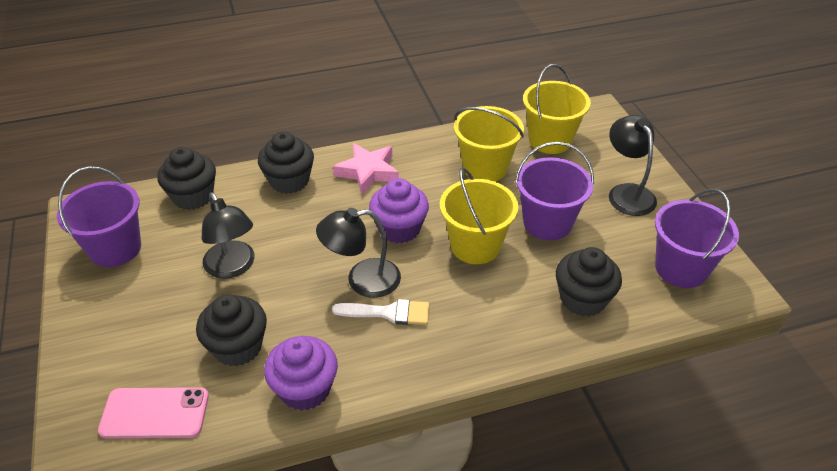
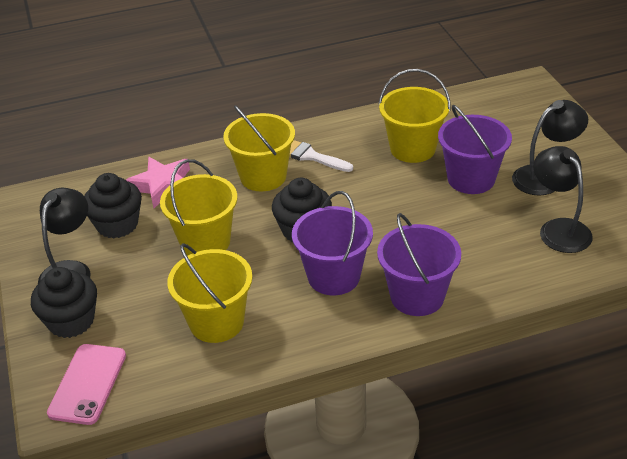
black cupcake: [157,147,216,210] [196,294,267,366] [258,131,314,194] [556,247,622,317] = 4 -> [31,267,97,338] [84,173,142,238] [272,178,332,242] = 3
purple cupcake: [264,336,338,411] [369,178,429,243] = 2 -> none = 0
yellow bucket: [440,167,518,264] [454,106,524,181] [523,64,591,154] = 3 -> [160,159,238,255] [167,243,253,343] [223,105,295,191] [378,69,451,163] = 4

